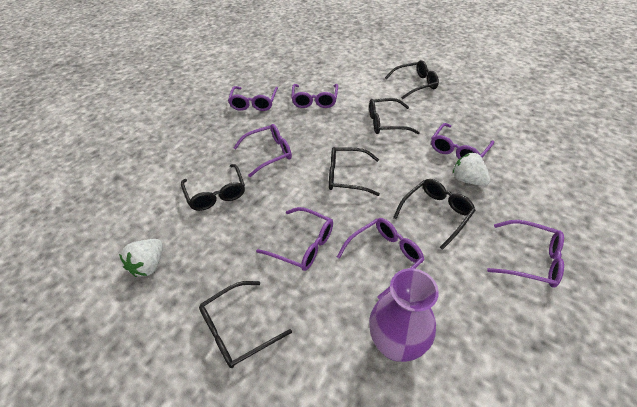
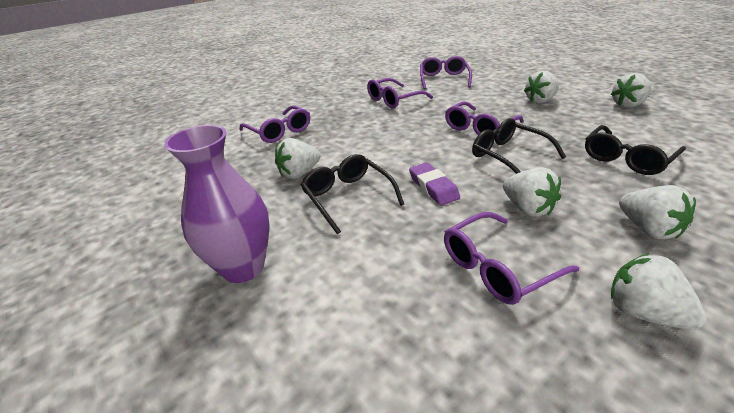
black glasses: [181,164,245,211] [199,281,292,368] [329,147,380,196] [369,98,420,134] [385,60,439,99] [393,179,476,250] = 6 -> [301,154,404,234] [472,118,566,174] [585,125,686,175] = 3
purple eraser: none = 0 -> [409,163,460,205] = 1
purple glasses: [228,86,278,111] [234,124,292,177] [256,207,333,271] [291,84,338,108] [337,218,424,299] [431,123,494,159] [487,220,564,287] = 7 -> [239,105,310,143] [367,78,433,108] [420,56,472,90] [444,212,579,305] [445,101,524,135] = 5
white strawberry: [119,239,163,277] [453,152,491,186] = 2 -> [275,138,321,179] [503,167,561,217] [524,71,559,104] [611,73,651,108] [611,253,707,330] [619,185,696,239] = 6

